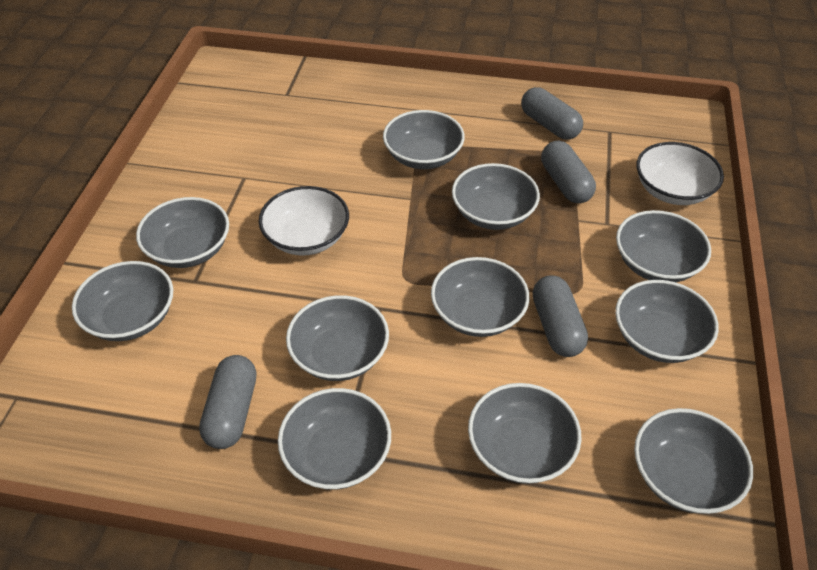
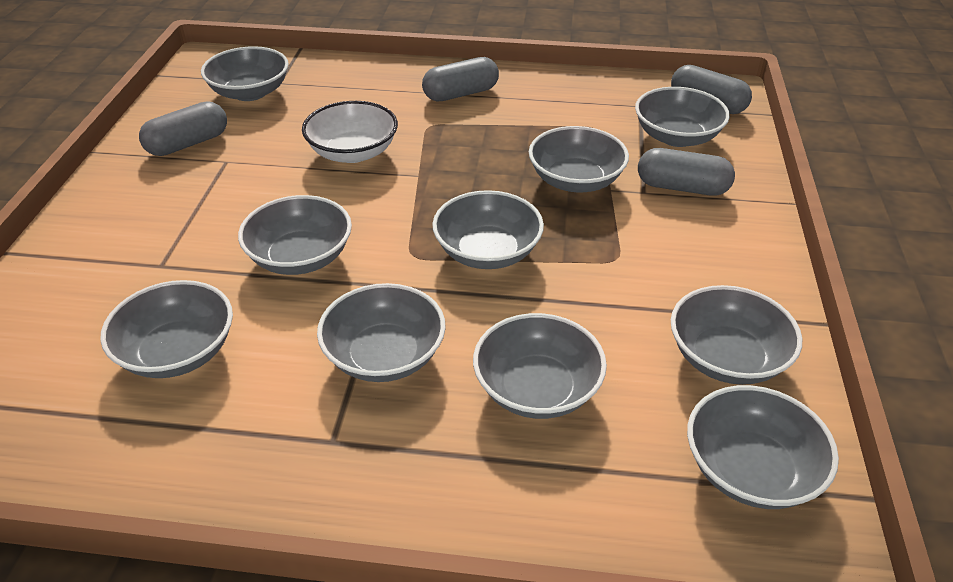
grey bowl: [72,261,173,341] [136,197,229,268] [278,388,391,490] [286,295,389,381] [383,110,465,169] [431,257,529,337] [452,163,540,230] [468,383,582,484] [615,280,719,363] [616,210,711,282] [634,408,753,514] = 11 -> [100,280,233,378] [201,46,289,101] [238,195,352,275] [317,283,446,382] [432,190,544,269] [473,313,607,419] [529,126,629,192] [635,87,730,147] [671,285,802,385] [687,385,839,509] = 10
white bowl: [259,186,349,256] [636,142,724,205] = 2 -> [302,101,398,163] = 1

